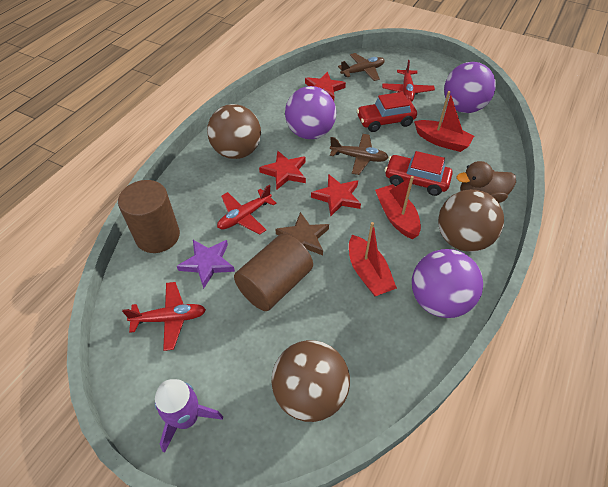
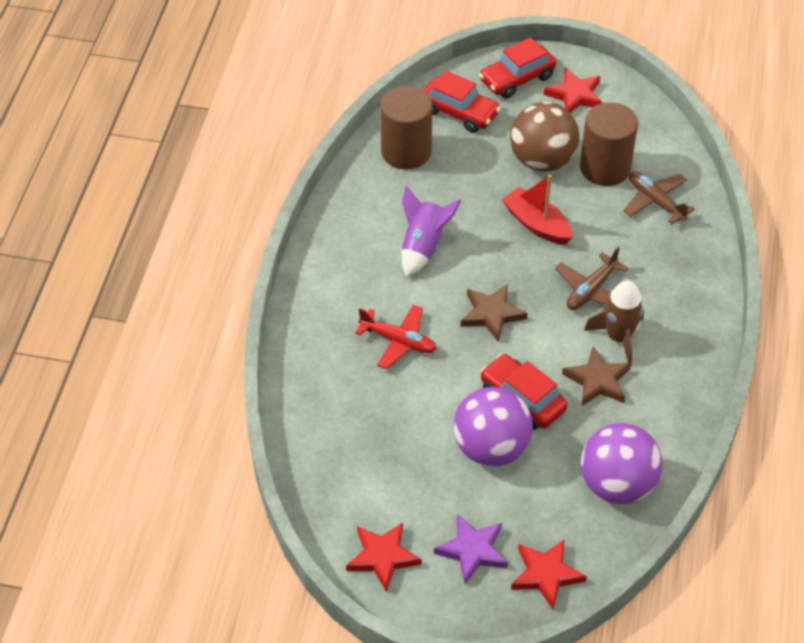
brown ball: [207,104,261,159] [271,340,350,422] [438,189,504,252] = 3 -> [510,102,580,171] = 1
brown duck: [457,161,516,203] = 1 -> none = 0
brown rocket: none = 0 -> [584,280,644,363] = 1
brown star: [275,212,329,255] = 1 -> [461,284,528,341] [562,346,631,407] = 2
purple ball: [285,86,336,139] [412,249,483,318] [444,62,496,113] = 3 -> [453,387,533,467] [581,423,662,504] = 2
red boat: [349,222,397,296] [375,176,421,239] [414,91,474,152] = 3 -> [502,175,573,245] = 1
red car: [356,92,417,132] [385,151,453,196] = 2 -> [423,71,501,133] [479,37,556,99] [480,354,567,430] = 3
red plane: [122,282,206,351] [217,185,277,235] [382,60,435,102] = 3 -> [355,305,436,370] = 1

